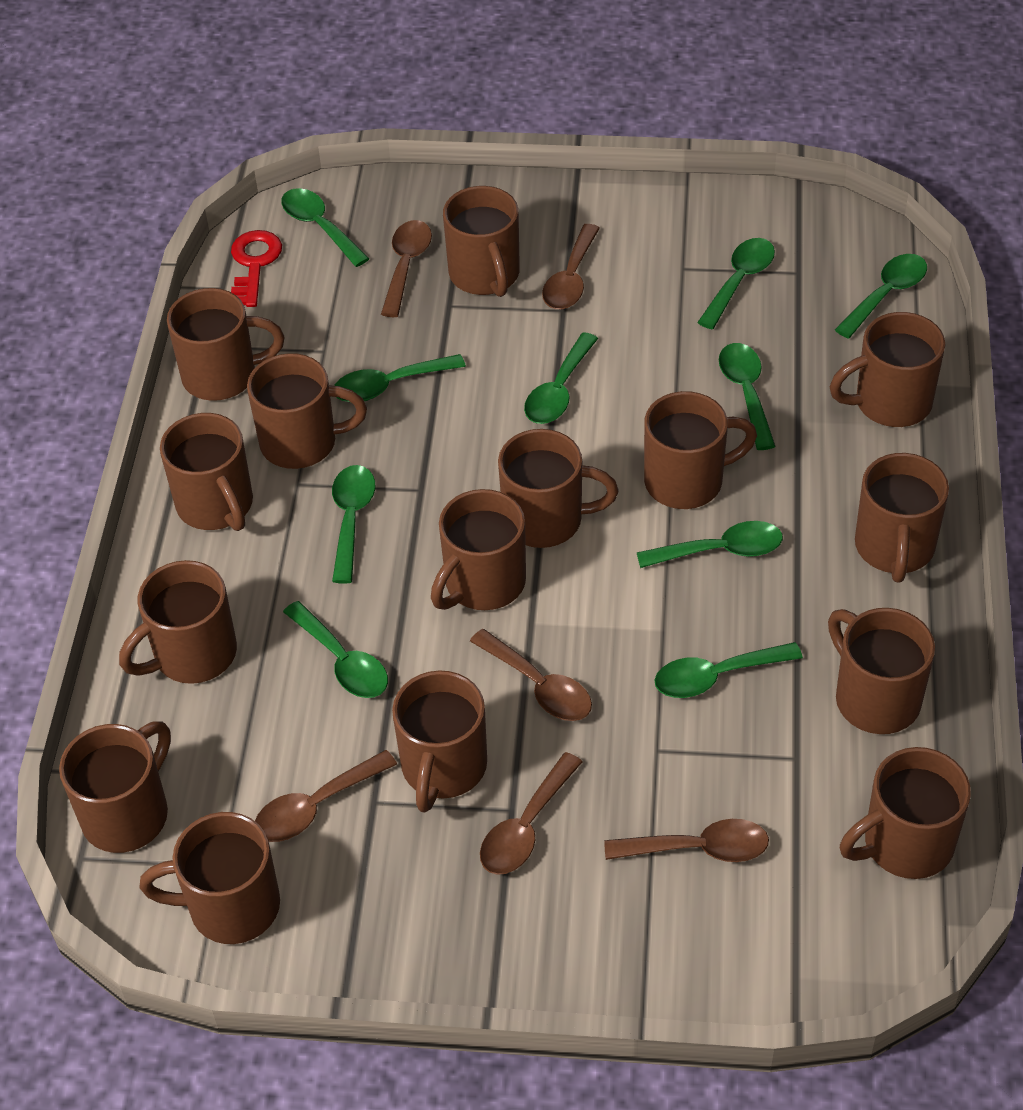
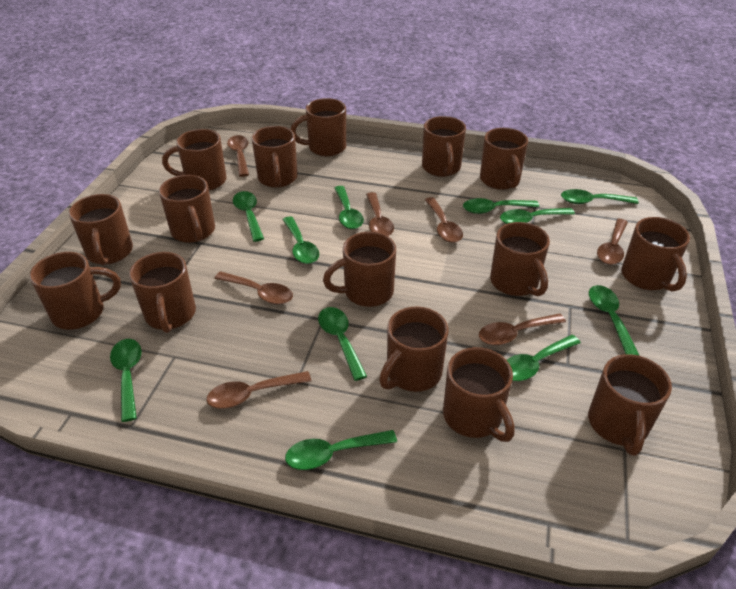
brown spoon: [255,750,397,842] [381,220,432,317] [470,629,592,721] [480,752,582,875] [542,224,600,309] [604,819,769,862] = 6 -> [207,371,311,409] [214,271,293,305] [227,135,249,177] [366,192,394,236] [425,197,463,243] [479,313,566,345] [597,219,628,265] = 7
green spoon: [281,188,370,267] [283,601,388,698] [332,465,375,584] [334,354,466,402] [524,332,598,424] [637,521,783,568] [654,642,803,698] [697,238,775,329] [719,343,776,450] [835,254,927,339] = 10 -> [110,339,142,422] [233,191,264,242] [283,216,319,264] [285,430,397,470] [318,307,367,381] [334,186,364,229] [463,198,539,214] [500,208,575,224] [507,335,581,381] [561,189,639,204] [589,285,639,356] = 11
red key: [231,230,282,307] = 1 -> none = 0

